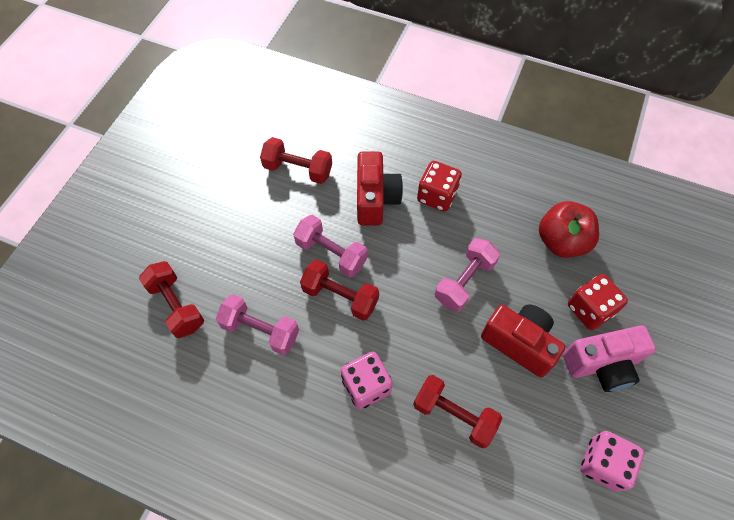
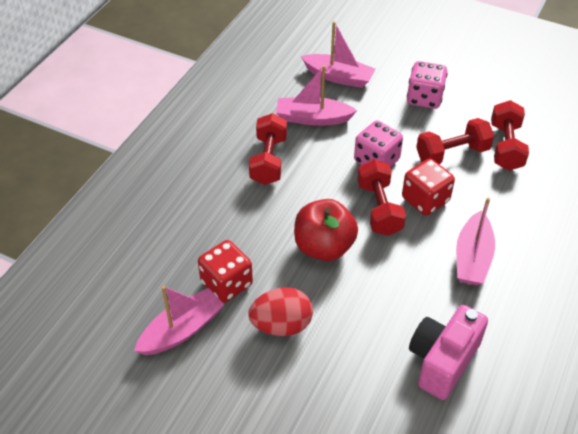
pink boat: none = 0 -> [134,286,225,355] [276,65,357,126] [301,21,376,88] [456,198,495,285] = 4
pink dumbbell: [216,294,299,355] [293,215,368,277] [435,238,500,312] = 3 -> none = 0
red camera: [357,152,403,225] [481,304,565,377] = 2 -> none = 0
red egg: none = 0 -> [248,287,313,336] = 1

